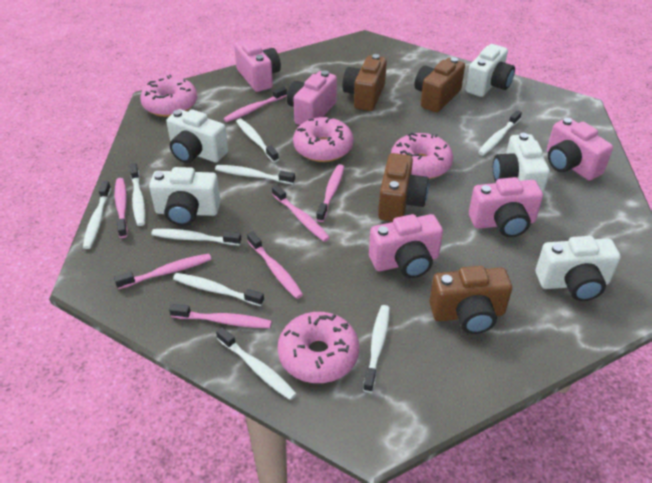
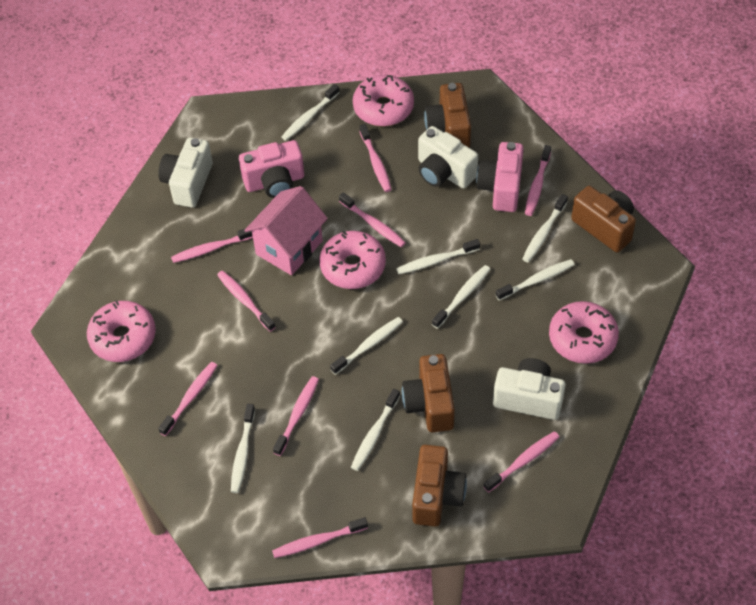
pink camera: [234,39,281,92] [287,71,337,125] [369,214,443,278] [469,177,543,237] [547,118,613,180] = 5 -> [239,140,304,198] [476,142,524,212] = 2
pink house: none = 0 -> [244,186,328,275] = 1
pink toothbrush: [114,254,211,289] [115,178,128,238] [169,304,272,328] [223,87,287,122] [247,232,303,299] [272,185,330,242] [316,164,344,222] = 7 -> [158,362,218,436] [171,228,253,263] [217,271,275,332] [272,517,368,558] [273,376,319,456] [339,192,406,247] [360,124,392,192] [483,431,559,492] [525,145,551,216] = 9
white camera: [149,167,221,226] [166,109,228,163] [466,44,515,97] [493,133,550,194] [536,236,621,301] = 5 -> [158,138,213,208] [418,126,478,188] [493,358,566,420] = 3
white toothbrush: [83,181,111,249] [130,163,145,226] [151,229,241,246] [173,273,264,306] [215,165,295,184] [216,327,297,400] [236,119,279,162] [363,305,390,393] [478,110,522,156] = 9 -> [231,404,255,493] [281,84,340,141] [330,317,403,375] [351,389,400,471] [396,239,480,274] [432,265,491,329] [496,259,575,301] [522,194,568,263] = 8

